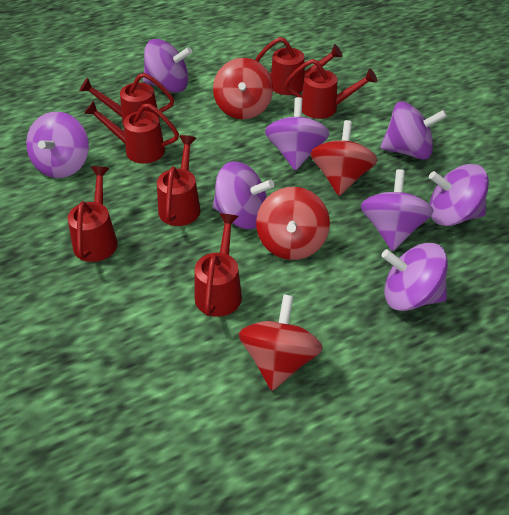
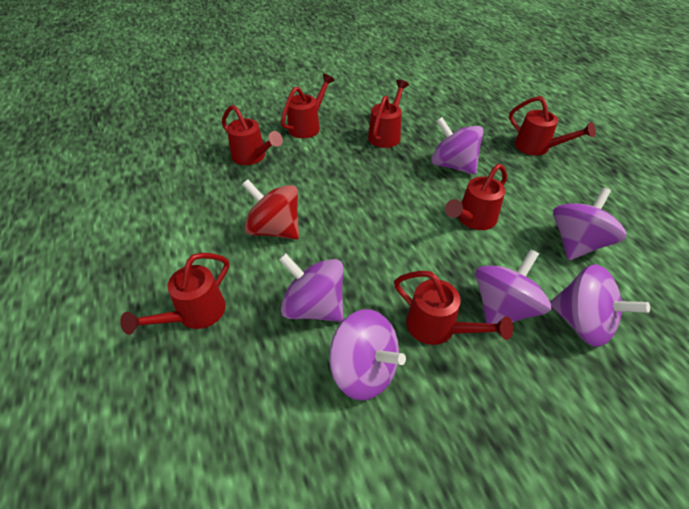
purple spinning top: [26,112,89,178] [143,39,192,93] [213,161,274,229] [265,97,329,171] [361,169,434,251] [380,102,447,160] [381,243,448,311] [429,164,489,226] = 8 -> [279,253,343,322] [329,309,406,401] [431,117,484,175] [475,249,551,324] [550,264,650,347] [553,187,626,260] = 6
red spinning top: [213,58,273,119] [239,294,323,391] [256,187,330,260] [310,120,377,196] = 4 -> [242,179,299,239] = 1

